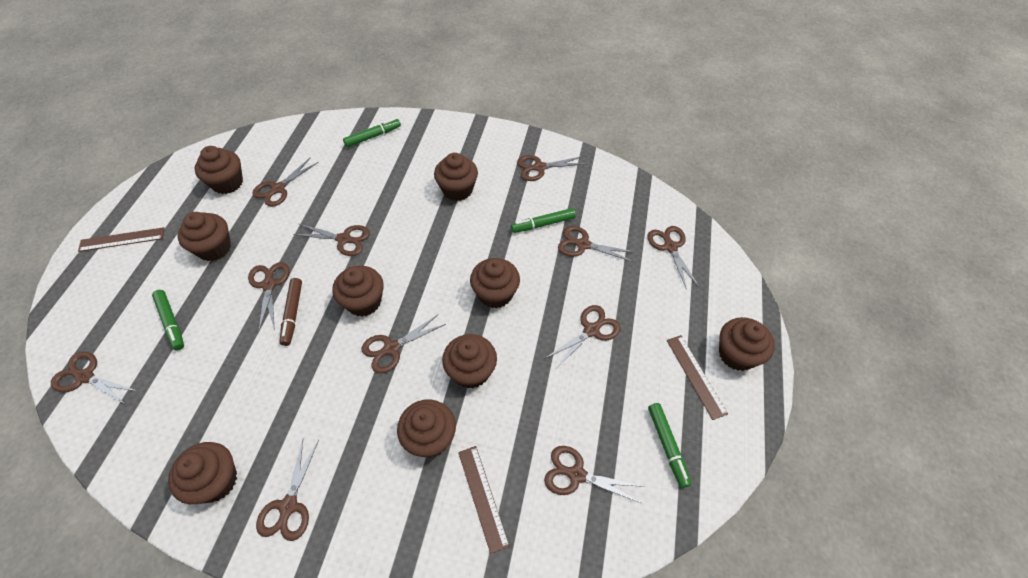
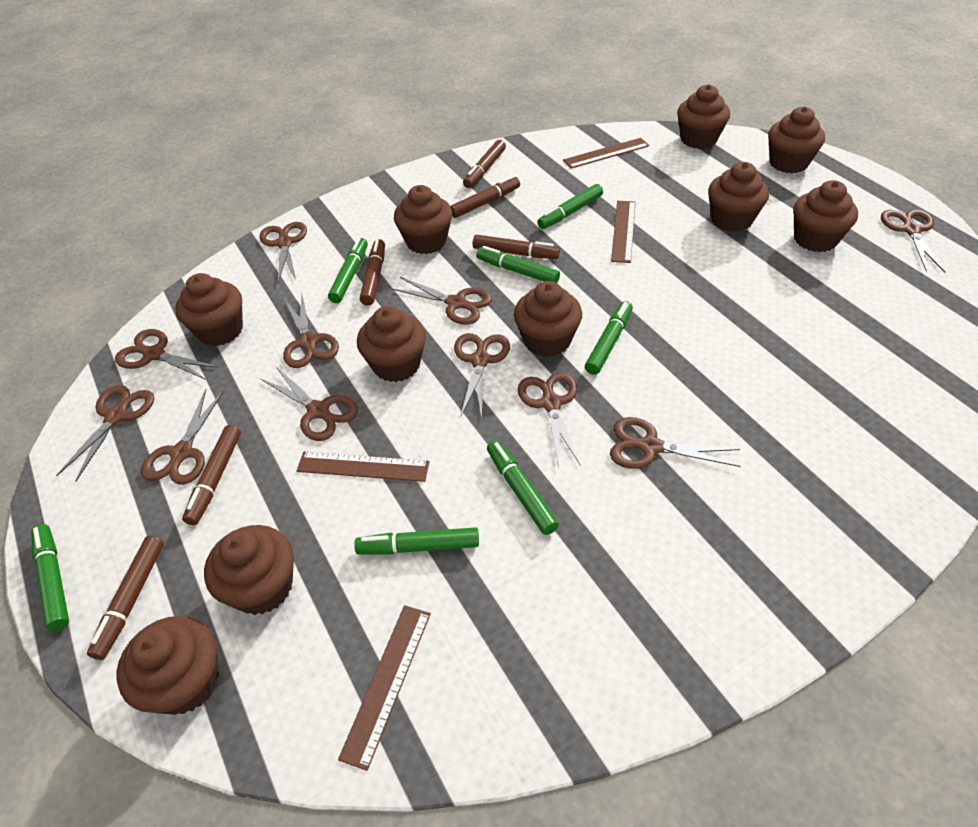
brown cupcake: [168,442,237,504] [178,212,231,261] [194,146,243,194] [332,266,384,316] [397,399,456,458] [434,153,478,201] [442,334,497,388] [470,258,520,308] [719,317,775,371] = 9 -> [116,616,219,715] [175,273,243,346] [204,525,294,615] [357,306,426,382] [394,185,452,254] [514,281,582,357] [677,84,730,149] [708,162,769,232] [768,107,825,173] [793,180,858,252] = 10
brown marker: [280,278,302,346] = 1 -> [87,536,164,660] [182,425,241,525] [360,239,385,306] [450,176,520,218] [463,140,506,188] [473,235,560,259] = 6
brown ruler: [78,227,165,252] [458,446,510,554] [667,335,728,420] = 3 -> [297,452,430,482] [338,605,431,771] [563,138,649,169] [611,201,636,263] = 4
green marker: [152,290,184,351] [343,118,401,147] [511,208,576,233] [648,403,691,488] = 4 -> [31,524,69,631] [328,238,368,303] [354,527,479,555] [476,246,560,283] [487,440,559,535] [537,184,603,229] [585,301,633,375] = 7

